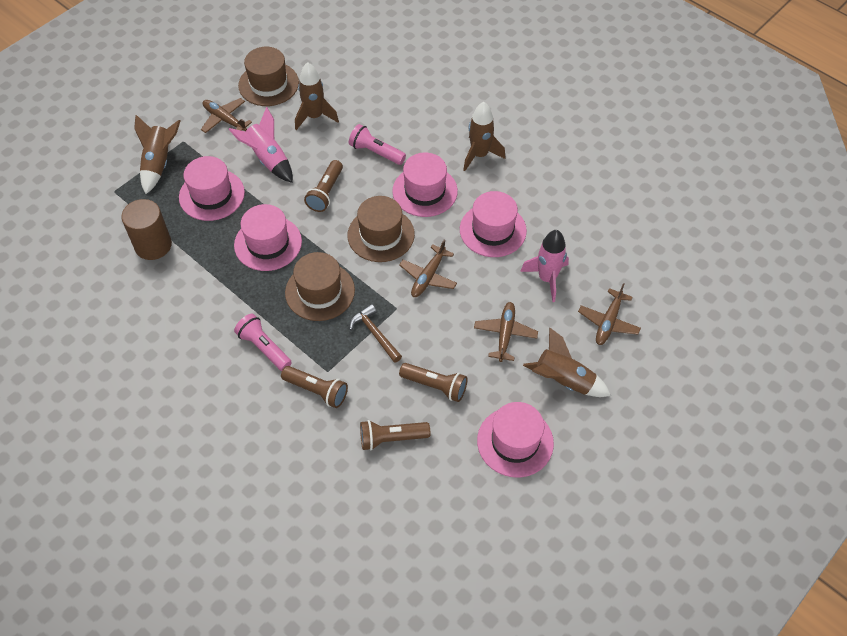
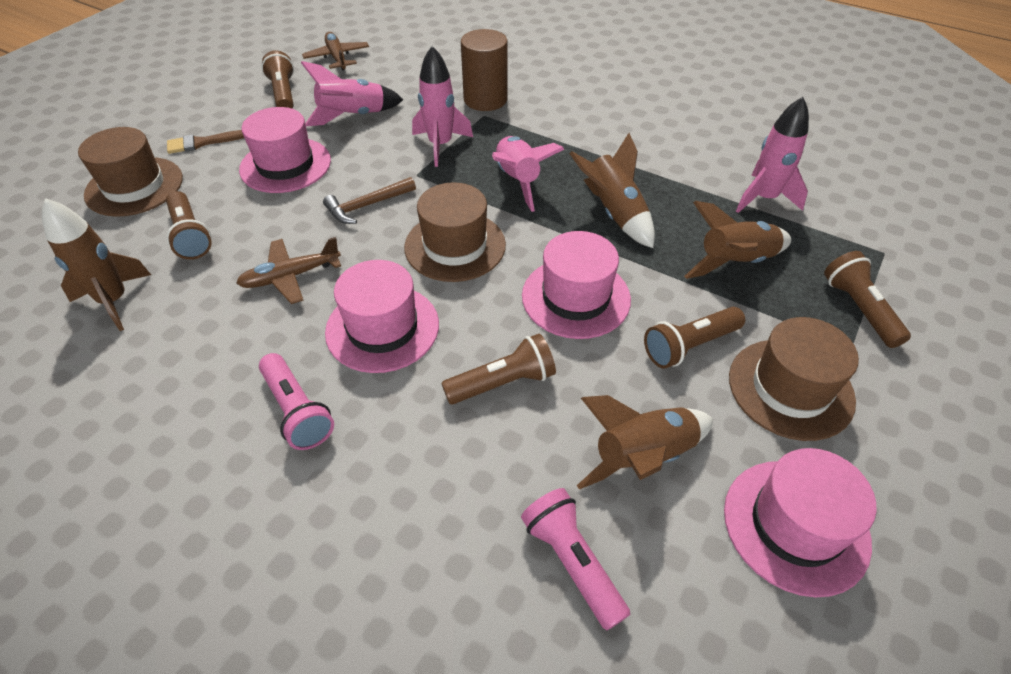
brown brush: none = 0 -> [167,130,244,154] = 1
brown flashlight: [281,366,348,408] [304,160,343,212] [360,420,430,450] [399,363,467,402] = 4 -> [166,191,212,260] [261,50,294,108] [441,334,556,404] [644,307,745,369] [824,251,911,348] = 5
brown plane: [201,98,252,133] [399,240,457,297] [474,302,538,362] [578,283,641,345] = 4 -> [236,237,341,304] [302,32,369,70] = 2
pink hat: [179,156,245,221] [234,204,302,271] [392,152,458,217] [460,191,527,257] [477,402,554,477] = 5 -> [239,107,331,193] [325,260,439,373] [522,231,631,339] [724,448,876,598] = 4
pink rocket: [228,107,293,183] [520,230,569,302] = 2 -> [301,61,403,126] [412,46,473,167] [492,136,564,212] [736,97,809,213] = 4

